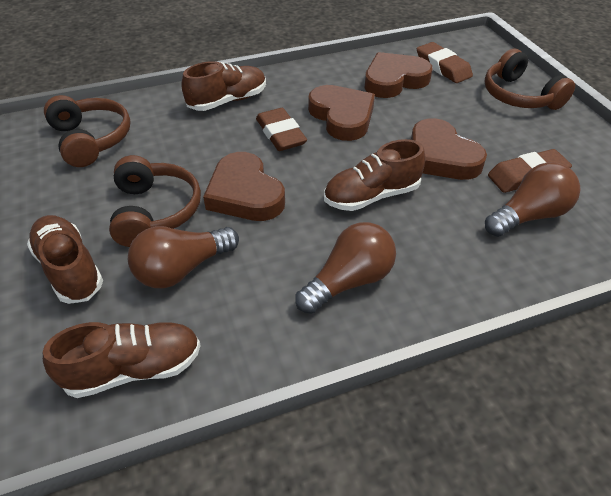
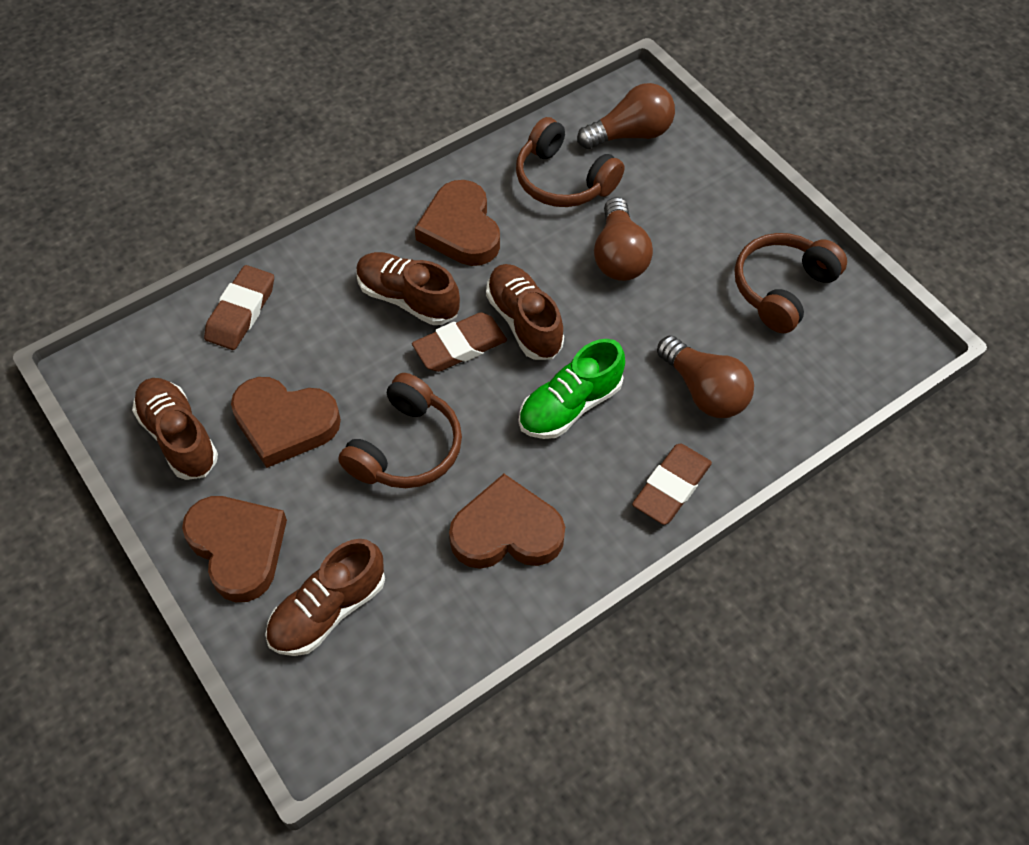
green shoe: none = 0 -> [519,339,625,439] = 1

